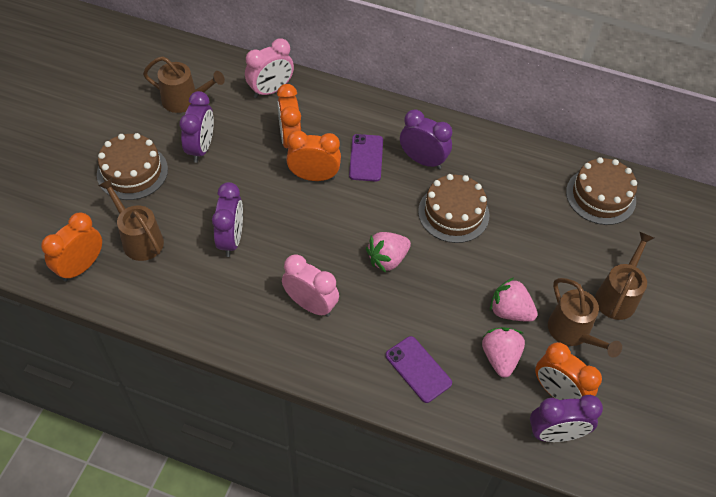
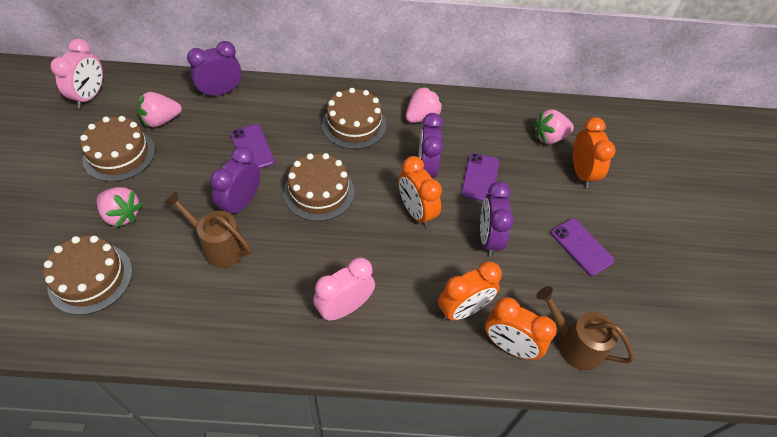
brown cake: [97,133,168,200] [418,174,489,243] [566,157,637,225] = 3 -> [43,236,133,315] [80,116,155,182] [284,153,355,221] [322,88,386,149] = 4
brown watering can: [98,178,164,261] [143,56,225,113] [548,278,622,358] [595,232,654,320] = 4 -> [164,191,252,268] [536,286,634,371] = 2
pink strawberry: [366,232,411,273] [482,327,525,378] [490,277,538,322] = 3 -> [97,187,143,228] [137,92,182,127] [406,86,443,123] [534,110,574,144] = 4
purple phone: [349,134,383,182] [385,336,452,403] = 2 -> [230,124,275,169] [461,153,499,201] [551,218,615,276] = 3

